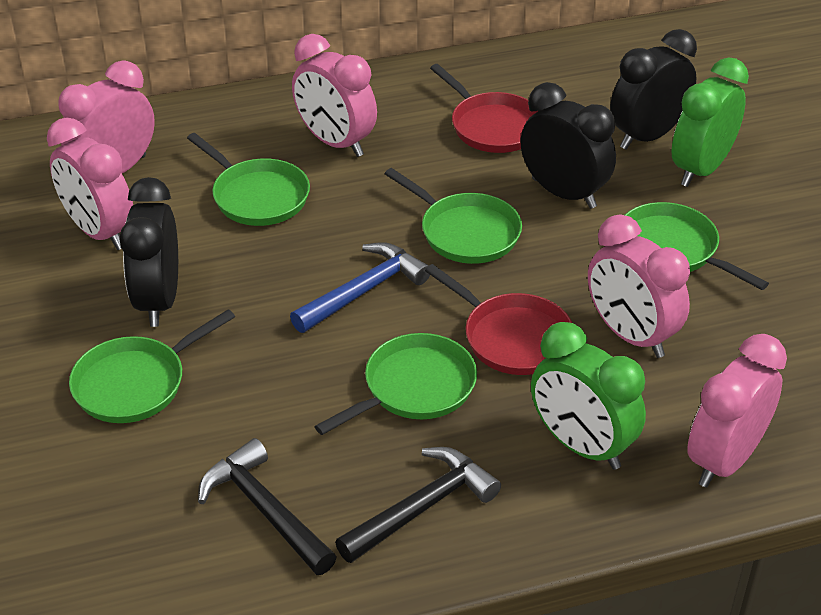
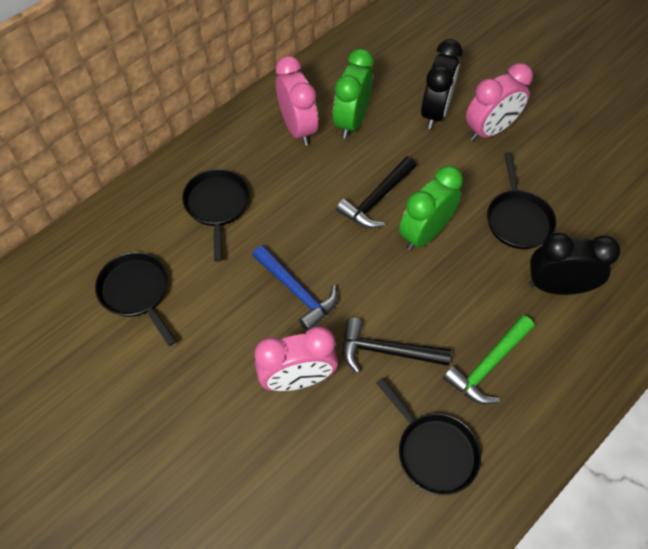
black clock: [119,177,178,327] [521,82,616,209] [610,29,697,150] = 3 -> [421,39,462,129] [529,233,620,295] = 2
black pan: none = 0 -> [95,252,176,346] [182,169,250,262] [376,378,481,495] [487,152,556,249] = 4
green hammer: none = 0 -> [443,315,534,404] = 1
green pan: [69,309,235,423] [187,133,310,226] [314,333,477,435] [385,168,522,264] [625,202,769,290] = 5 -> none = 0
pink clock: [47,117,133,250] [58,60,155,173] [292,34,377,157] [588,214,690,358] [687,334,787,488] = 5 -> [255,326,338,391] [276,56,318,146] [466,63,533,141] = 3
red pan: [425,264,572,375] [430,64,538,153] = 2 -> none = 0

